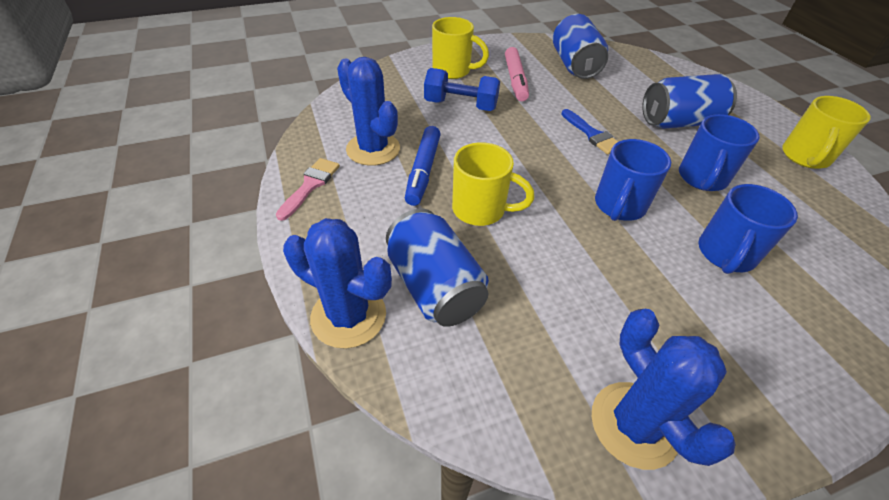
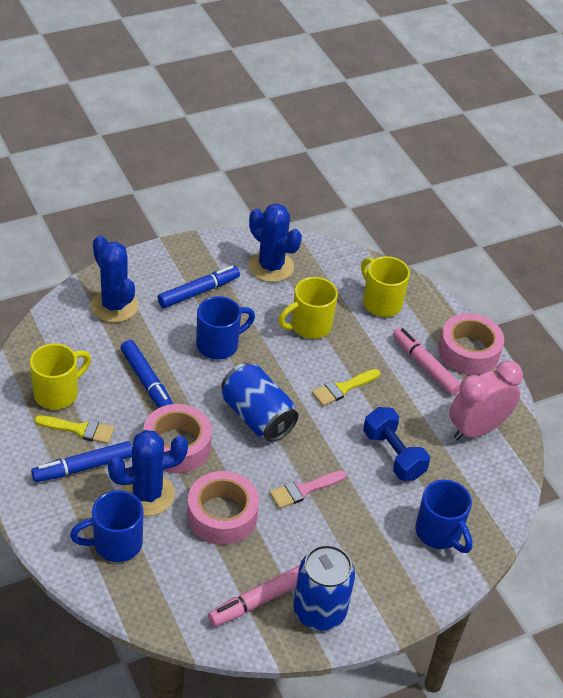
blue brush: [561,109,618,155] = 1 -> none = 0
blue can: [386,208,489,327] [553,14,608,79] [643,74,737,129] = 3 -> [221,363,298,442] [293,545,355,631] = 2
blue marker: [405,126,441,206] = 1 -> [31,441,132,482] [120,340,173,408] [158,266,240,308] = 3
pink clock: none = 0 -> [449,360,523,440] = 1
pink marker: [505,47,529,101] = 1 -> [208,566,299,627] [393,327,461,395] = 2
pink tape: none = 0 -> [143,404,212,473] [187,471,259,545] [438,313,504,375] = 3
yellow brush: none = 0 -> [34,415,115,444] [312,369,380,406] = 2

